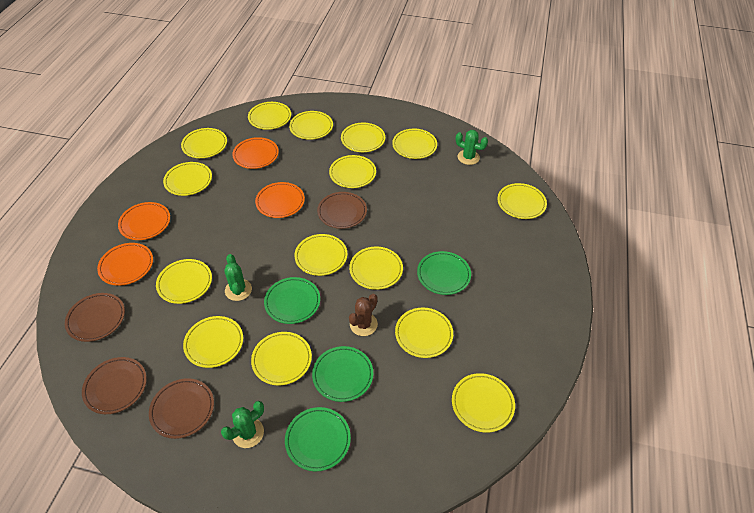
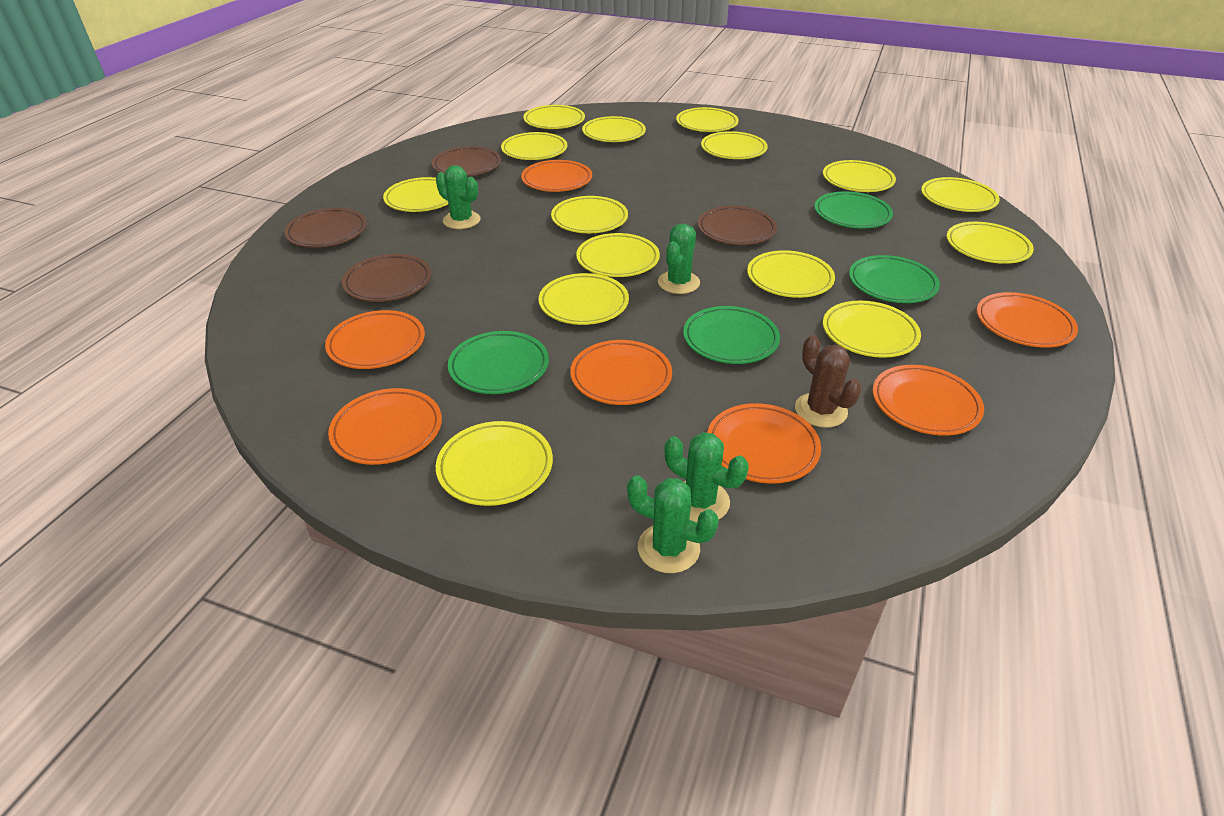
green cactus: [221,401,264,448] [224,254,252,301] [456,130,488,165] = 3 -> [436,165,481,229] [627,475,719,573] [658,224,700,294] [664,432,749,522] = 4
orange plate: [97,243,153,286] [118,202,170,240] [232,137,279,169] [255,182,305,218] = 4 -> [325,310,425,369] [328,388,442,465] [521,160,592,192] [570,340,672,405] [707,403,821,484] [873,365,984,436] [977,292,1078,348] = 7

